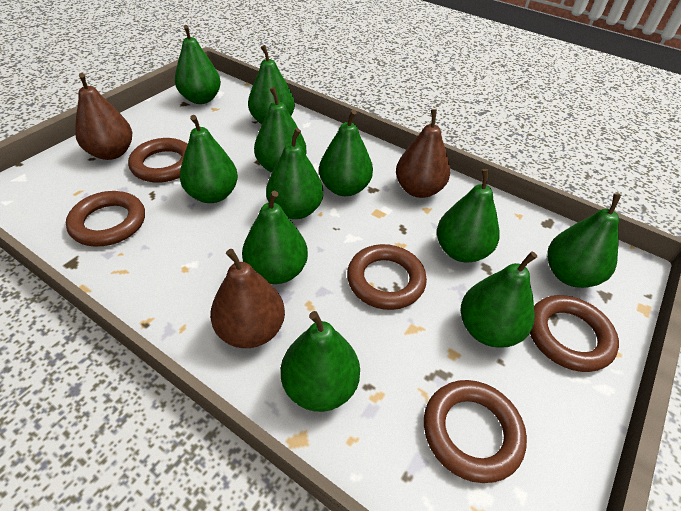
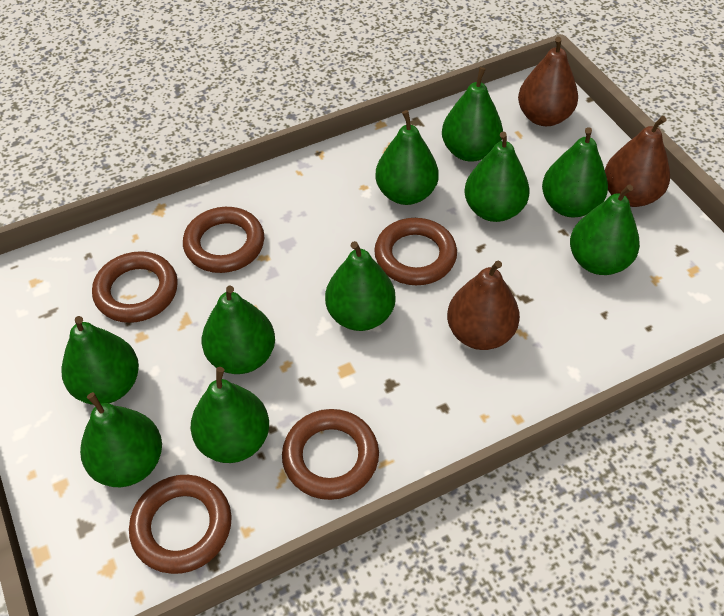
green pear: [175,25,221,104] [180,115,238,203] [242,191,308,284] [248,45,295,124] [254,87,306,173] [266,128,324,219] [281,311,360,412] [319,110,373,196] [437,169,500,263] [461,252,537,348] [547,193,621,288] = 11 -> [62,316,139,405] [80,392,162,487] [190,367,269,463] [202,285,275,374] [325,241,396,331] [375,110,439,205] [442,67,503,162] [464,131,530,222] [542,127,608,218] [570,184,640,275] = 10

